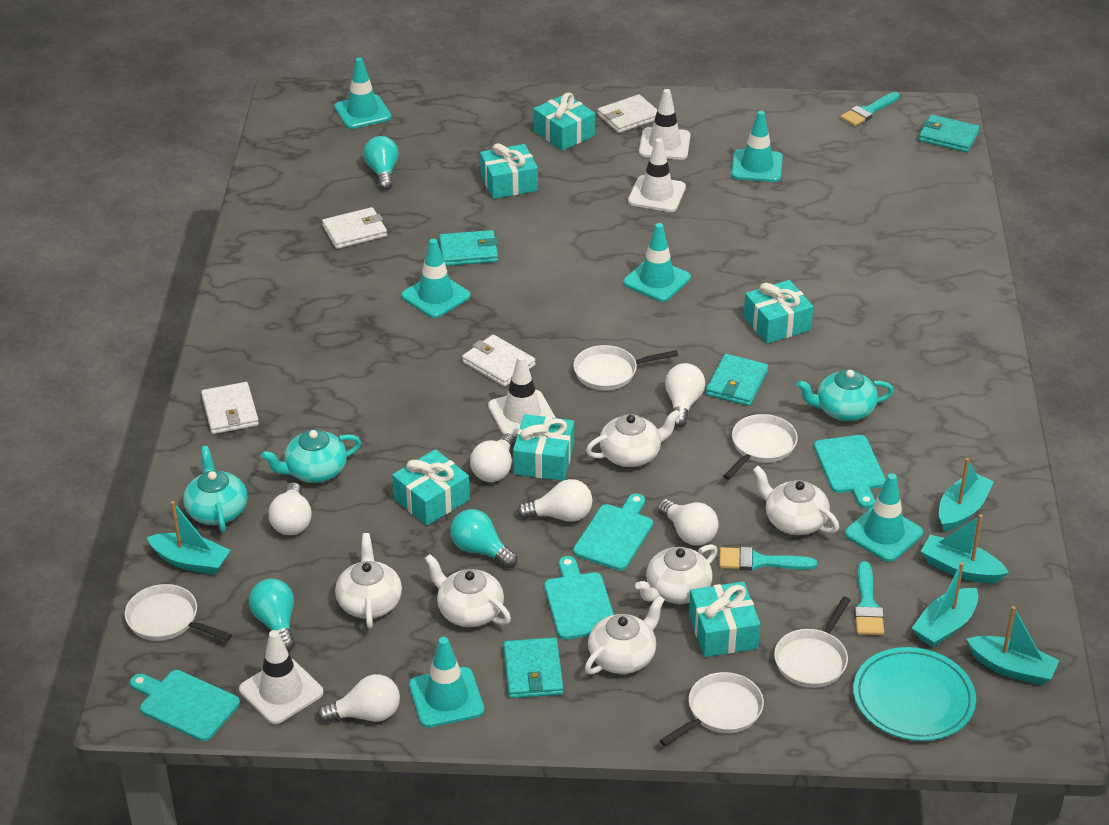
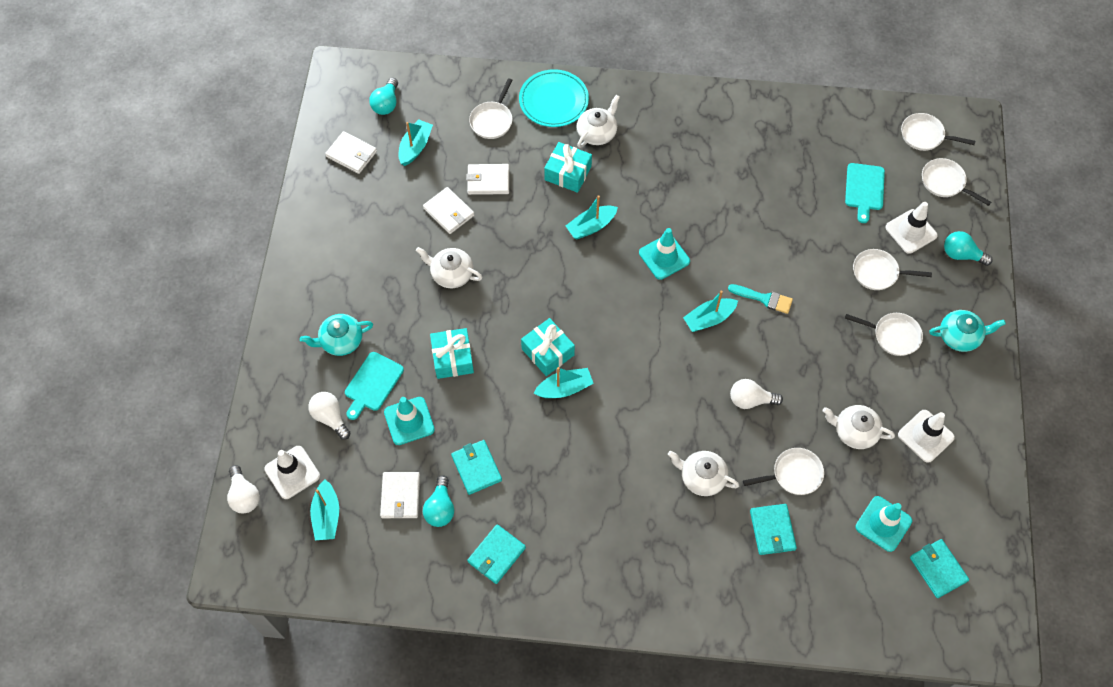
turquoise brush: [719,547,817,571] [840,92,900,126] [854,561,884,635] = 3 -> [728,284,793,314] = 1
turquoise cutting board: [130,670,240,741] [544,556,614,640] [573,493,653,571] [814,435,886,509] = 4 -> [345,352,404,420] [845,163,885,223] = 2
turquoise gift: [392,449,470,526] [480,143,538,199] [513,414,574,481] [534,92,595,151] [689,582,760,657] [744,280,813,344] = 6 -> [430,328,474,379] [521,318,575,376] [544,142,592,193] = 3
turquoise teapot: [183,446,247,532] [261,429,361,483] [797,370,894,421] = 3 -> [300,314,373,356] [929,310,1006,352] = 2
turquoise traffic cone: [334,57,391,129] [401,238,470,318] [409,637,484,728] [623,223,691,302] [731,111,783,182] [845,473,923,562] = 6 -> [384,397,435,445] [639,228,690,280] [855,496,912,552] = 3
white light bulb: [268,482,312,535] [317,674,400,723] [470,433,515,482] [517,479,592,522] [657,499,719,546] [665,363,705,428] = 6 -> [227,465,260,513] [308,392,350,440] [730,379,783,409] = 3
white pan: [125,584,232,641] [573,345,678,390] [659,672,764,746] [723,414,798,480] [774,597,851,688] = 5 -> [469,78,513,139] [743,448,824,495] [845,313,923,356] [853,249,932,290] [901,113,975,151] [922,158,991,206] = 6
white teapot: [335,533,402,628] [425,554,511,627] [585,595,665,674] [586,410,681,467] [635,544,717,604] [753,466,839,535] = 6 -> [416,247,483,288] [577,95,620,148] [668,451,739,496] [823,405,895,449] = 4
white traffic cone: [239,630,323,724] [488,355,556,437] [628,138,686,212] [639,89,691,160] = 4 -> [264,446,320,499] [885,202,938,254] [898,410,955,463] = 3

